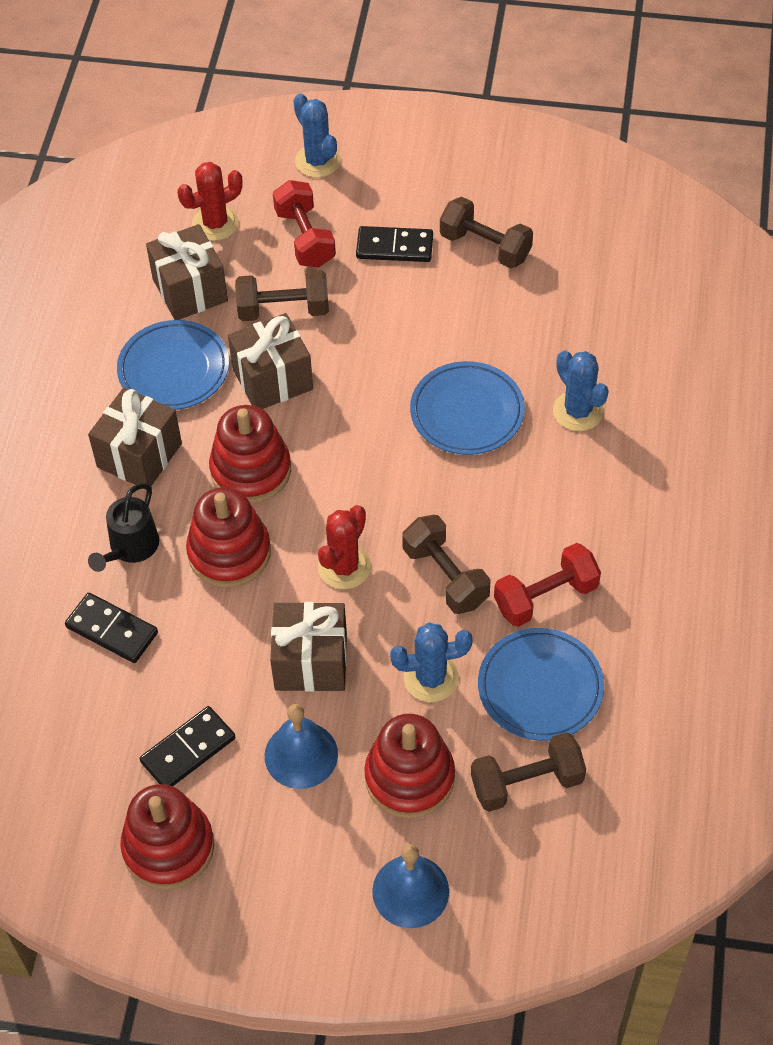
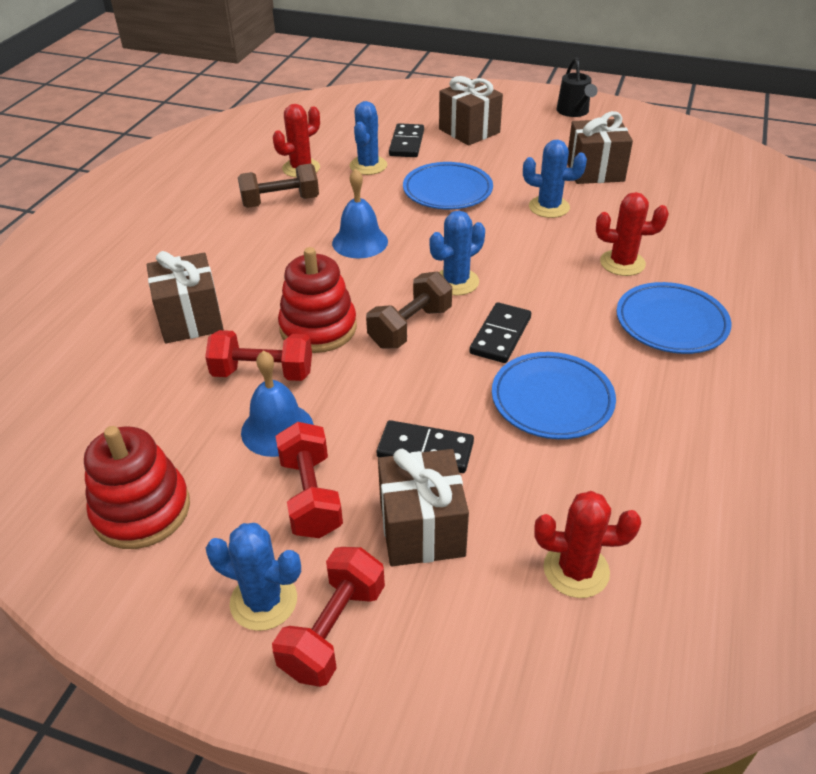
blue cactus: [293,93,341,178] [390,622,473,702] [553,351,609,431] = 3 -> [206,523,301,631] [349,101,387,175] [429,211,485,295] [523,140,587,218] = 4
brown dumbbell: [235,270,329,321] [402,515,491,614] [440,197,533,268] [471,732,586,812] = 4 -> [238,164,319,208] [366,272,452,349] = 2
red cactus: [177,162,243,241] [318,505,371,589] = 2 -> [273,104,320,177] [535,491,641,598] [596,192,669,276] = 3
red dumbbell: [273,180,336,267] [494,543,601,627] = 2 -> [205,330,312,381] [272,547,385,687] [276,422,343,538] = 3
red stacking toy: [120,784,214,890] [186,487,271,588] [209,405,291,503] [364,714,455,819] = 4 -> [84,426,190,549] [278,247,357,353] = 2

